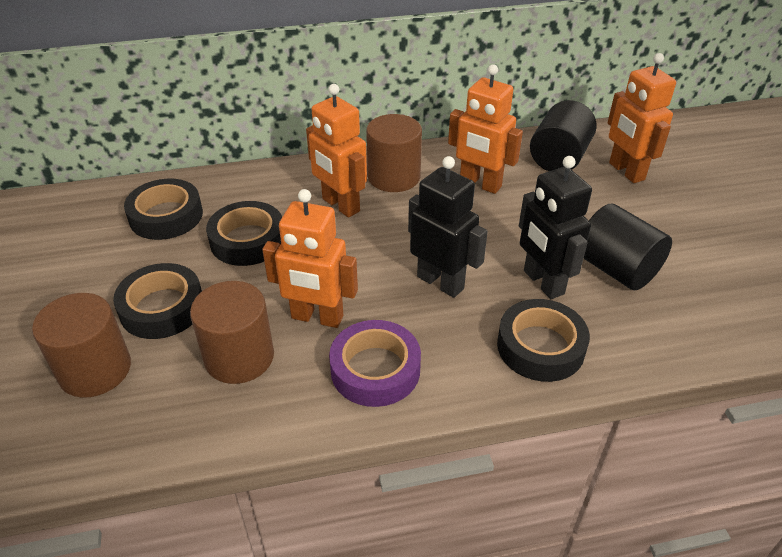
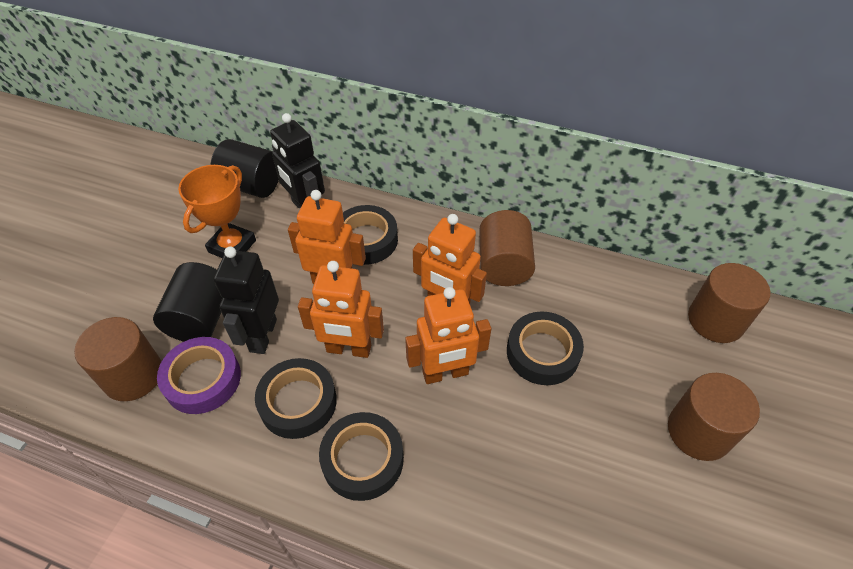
brown cylinder: [32,293,131,398] [190,281,274,384] [366,114,422,192] = 3 -> [74,317,162,401] [479,210,535,286] [668,373,760,461] [688,263,770,343] = 4
orange trophy: none = 0 -> [178,165,256,258] = 1

